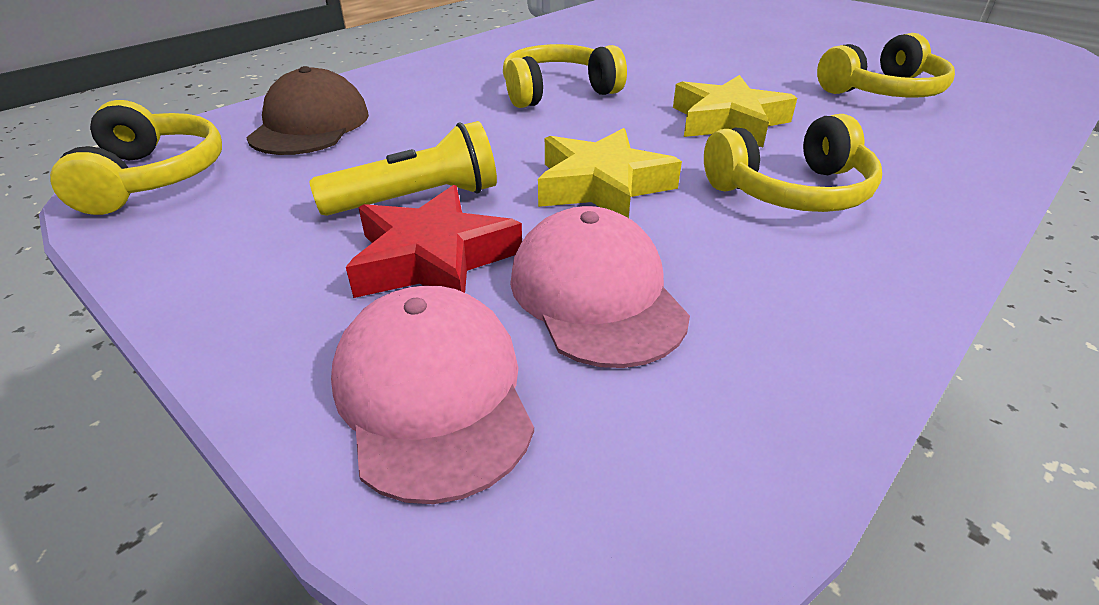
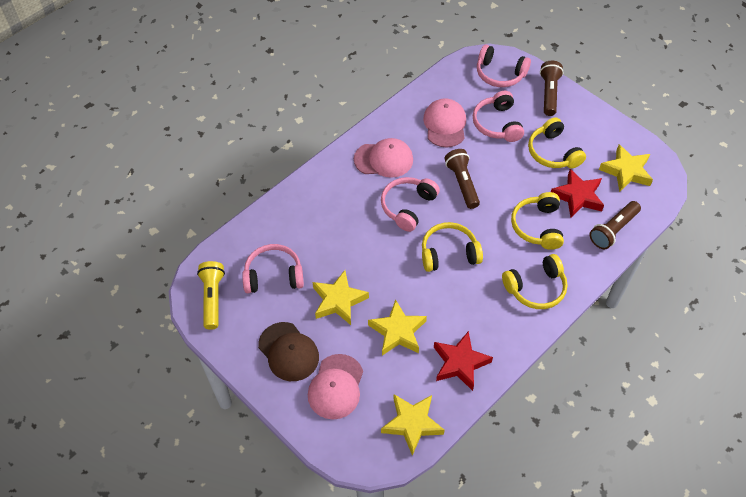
brown flashlight: none = 0 -> [444,149,480,209] [540,61,563,116] [589,201,641,249] = 3
pink cap: [331,285,534,504] [510,206,690,368] = 2 -> [308,354,363,419] [354,138,413,178] [423,98,466,148] = 3
pink headphones: none = 0 -> [242,244,304,293] [381,177,440,232] [473,91,524,142] [477,44,531,87] = 4
red star: [346,185,522,298] = 1 -> [434,331,493,391] [551,169,604,218] = 2
yellow star: [538,128,682,218] [673,75,797,148] = 2 -> [313,270,369,325] [368,299,427,355] [381,394,445,456] [599,144,653,192] = 4

